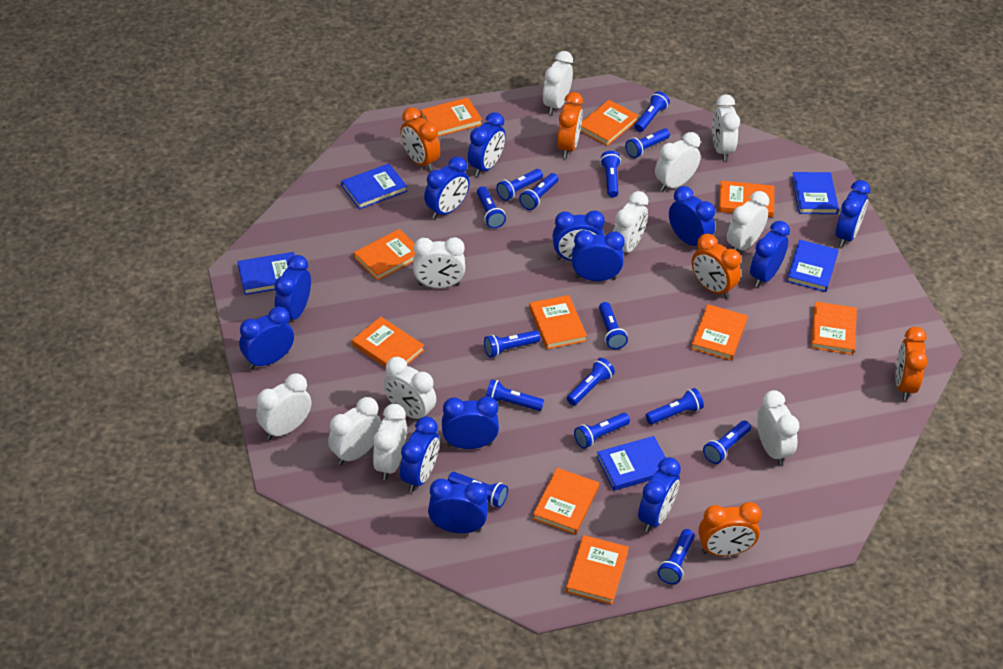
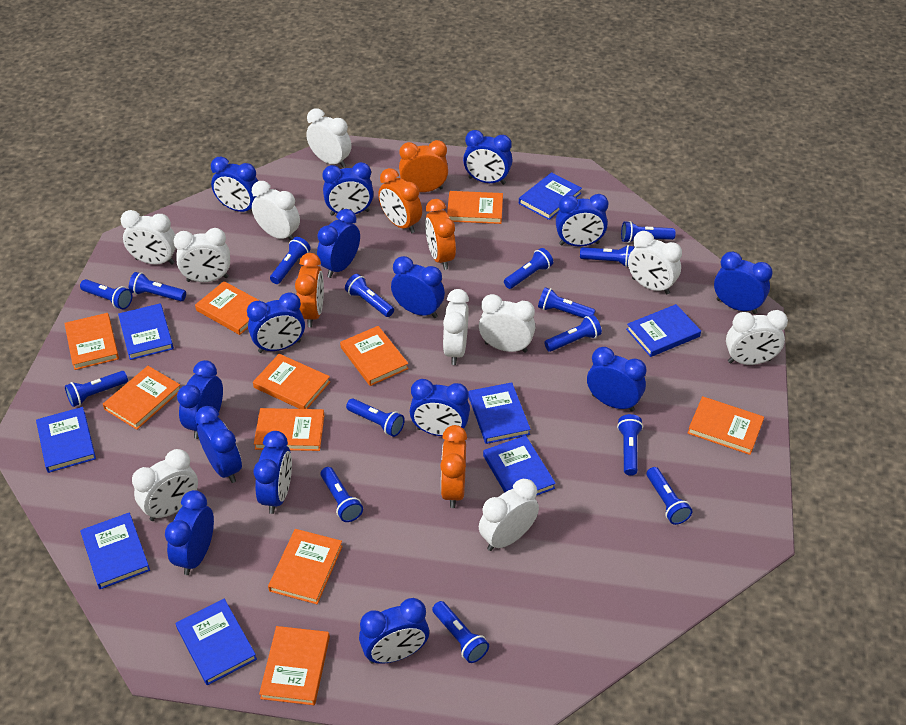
blue book: [238,252,295,295] [341,164,407,209] [597,436,666,491] [786,240,839,292] [792,172,839,214] = 5 -> [36,407,96,473] [80,512,150,589] [118,303,174,360] [176,599,257,685] [468,382,531,444] [483,435,556,496] [519,172,582,220] [626,304,701,357] = 8
blue clock: [239,306,294,369] [274,255,311,324] [400,416,439,492] [424,156,470,219] [428,479,488,533] [442,396,499,449] [468,112,506,177] [552,210,605,261] [572,230,625,281] [638,457,681,532] [669,186,715,246] [750,221,790,287] [835,180,871,247] = 13 -> [165,490,214,575] [177,360,223,439] [195,406,242,483] [211,156,258,212] [247,292,305,353] [254,431,292,514] [317,209,360,278] [322,162,374,216] [359,598,429,664] [391,256,445,318] [410,379,470,436] [463,130,512,185] [556,194,608,247] [587,347,647,412] [714,252,773,314] = 15
white clock: [256,373,312,440] [328,397,382,465] [373,404,407,480] [383,357,436,419] [413,237,465,288] [543,51,573,115] [613,191,648,253] [655,132,701,192] [712,95,740,161] [727,191,769,251] [757,390,799,466] = 11 -> [120,210,176,265] [132,449,198,521] [173,228,230,282] [252,181,300,241] [306,108,352,168] [443,289,469,365] [479,294,535,353] [479,479,539,551] [628,231,682,294] [726,310,788,365] = 10

